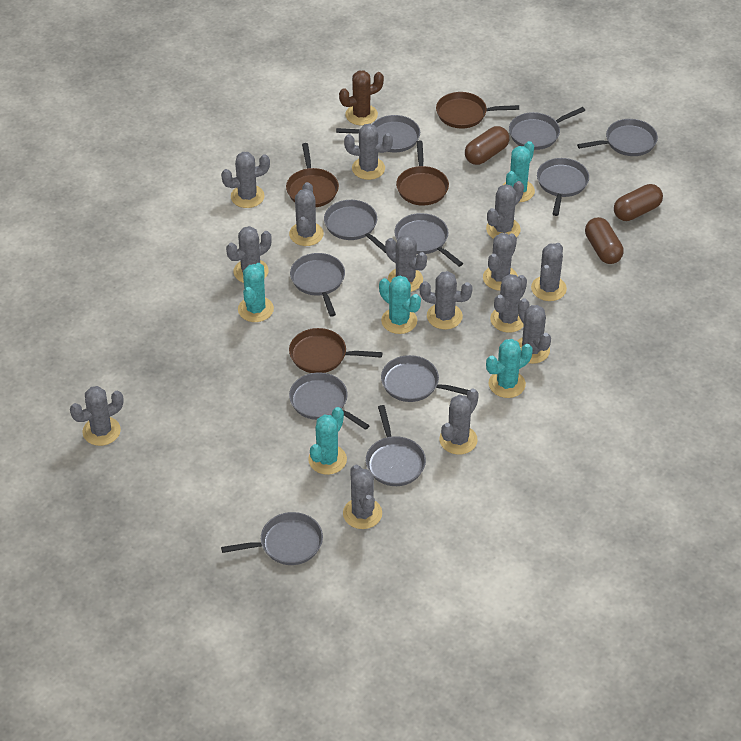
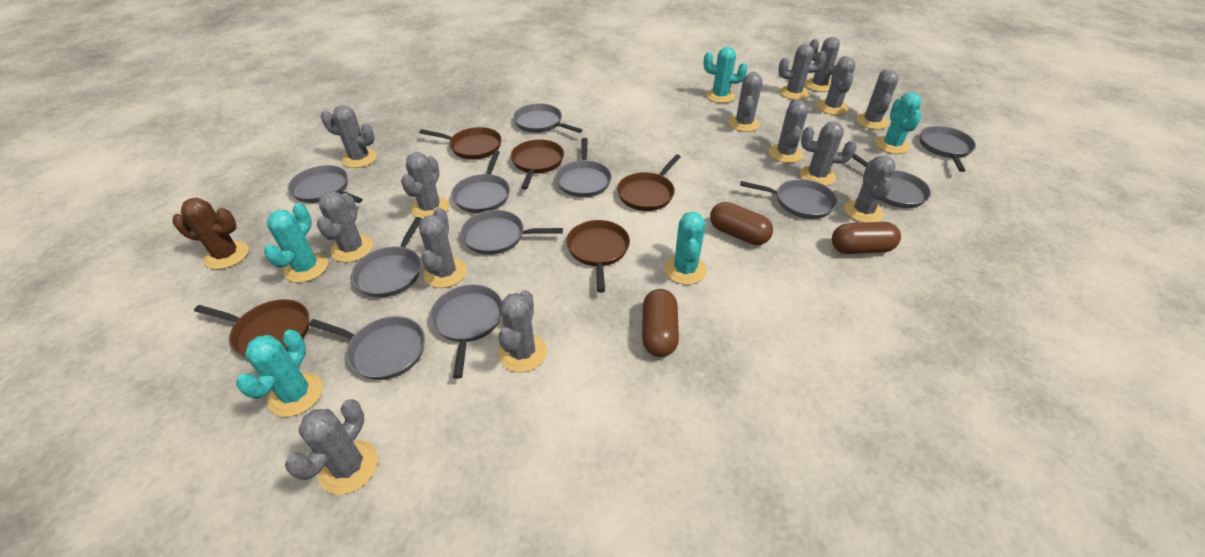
brown pan: [286,143,339,207] [289,328,382,373] [396,140,449,206] [436,92,519,129] = 4 -> [194,299,309,357] [419,127,502,160] [511,139,564,189] [566,220,630,293] [617,154,681,211] = 5

